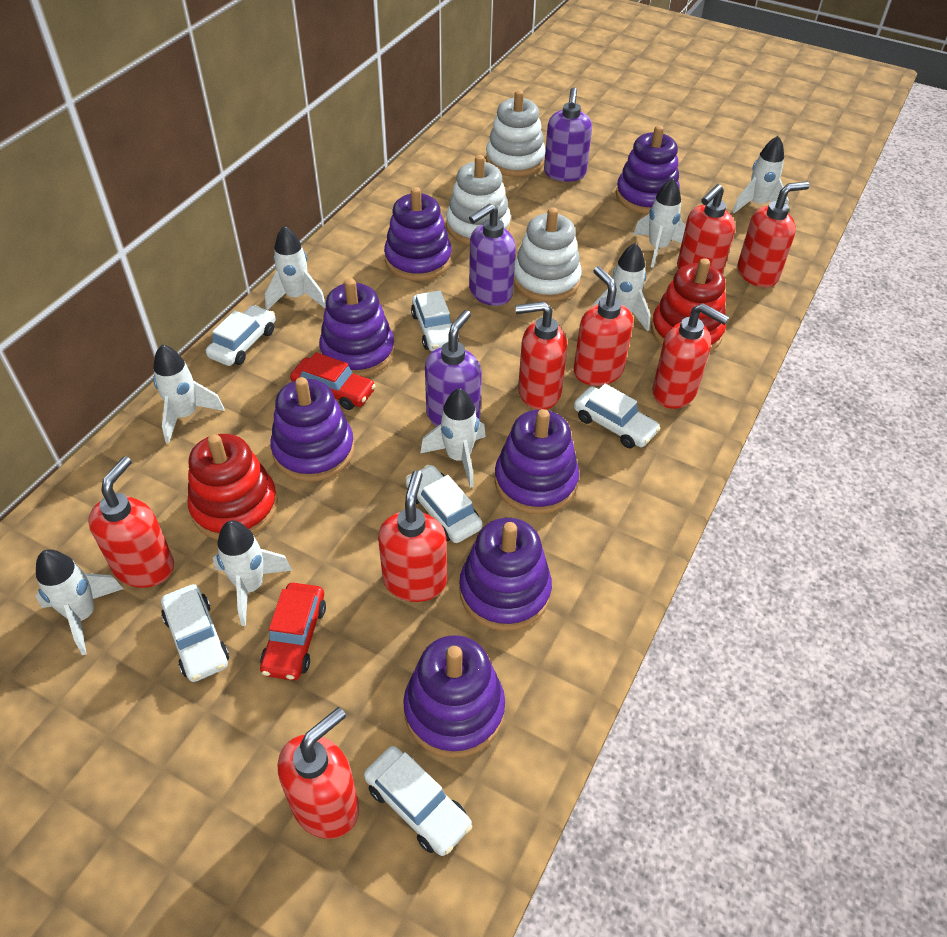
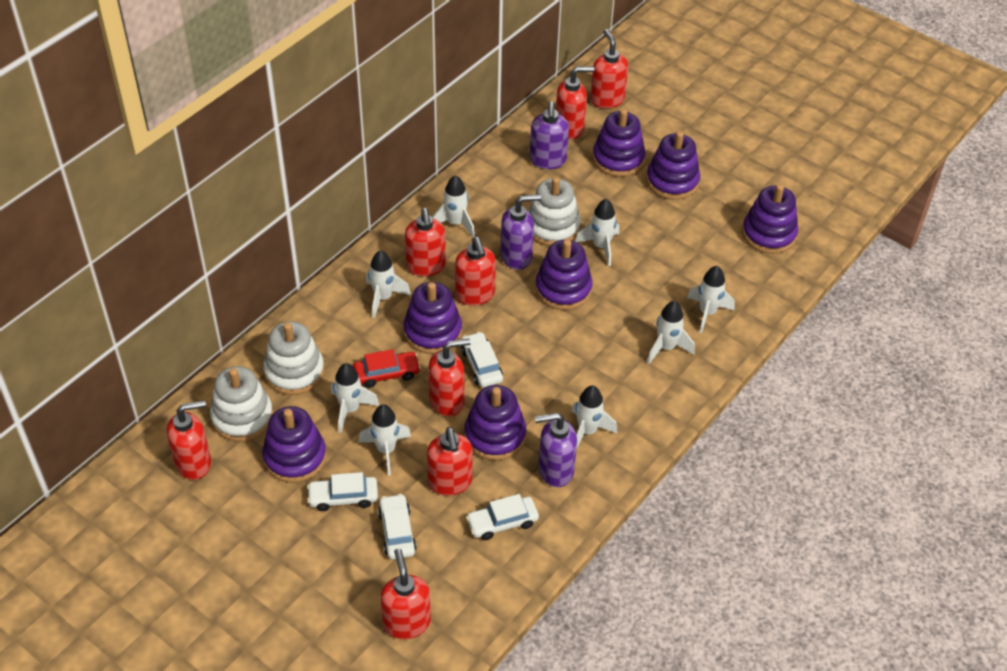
red car: [260,583,326,680] [290,352,376,410] = 2 -> [353,349,421,388] = 1
red stacking toy: [188,434,278,540] [651,258,726,352] = 2 -> none = 0
white car: [161,584,229,682] [206,305,276,366] [364,746,472,856] [406,465,483,543] [411,290,459,352] [574,384,660,448] = 6 -> [307,472,378,511] [378,494,417,559] [461,332,503,387] [466,494,539,540] = 4

